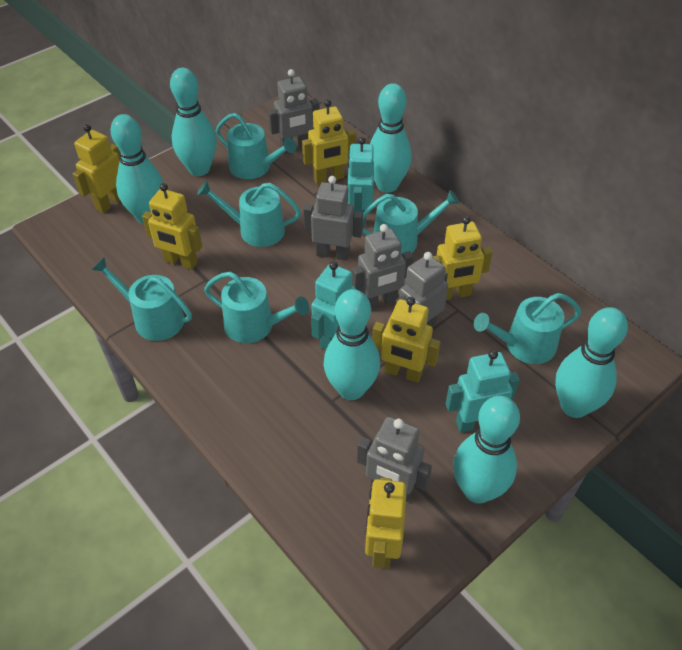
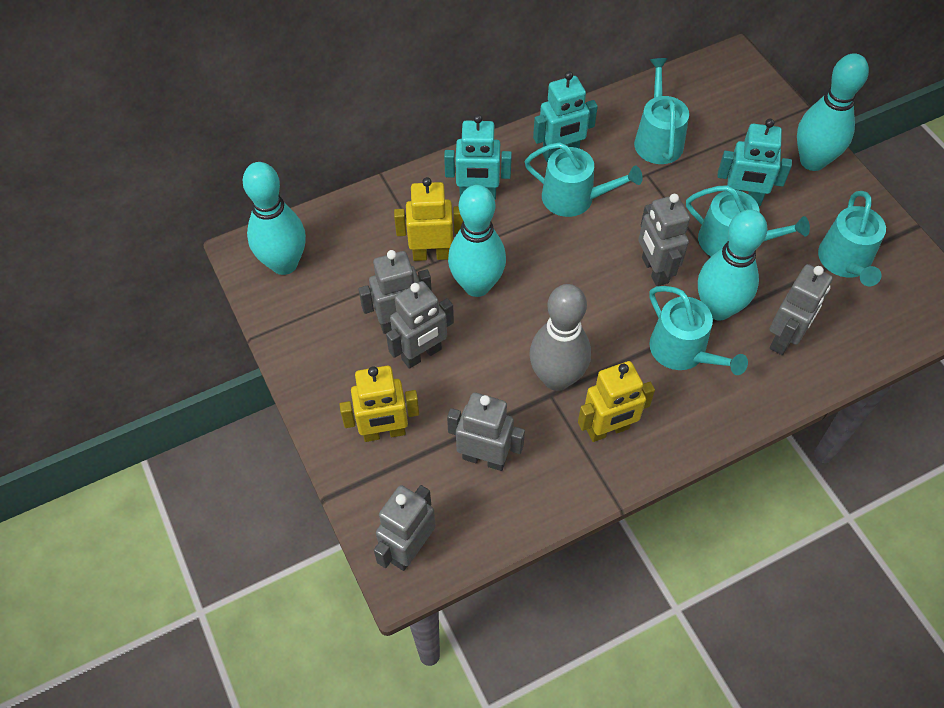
grey bowling pin: none = 0 -> [529,284,591,391] = 1
grey robot: [268,69,320,154] [303,176,363,261] [352,224,413,309] [357,417,432,502] [395,252,448,326] = 5 -> [359,250,432,334] [374,485,436,571] [386,281,454,369] [447,392,525,471] [638,194,690,286] [769,264,833,355] = 6
turquoise bowling pin: [110,114,164,224] [170,68,217,176] [324,289,380,400] [370,83,412,193] [453,396,520,504] [555,307,628,418] = 6 -> [242,162,306,275] [448,185,506,297] [698,209,768,320] [797,53,869,171] = 4
turquoise watering can: [92,257,192,341] [197,181,301,247] [204,272,309,343] [216,113,296,179] [363,190,460,255] [474,293,581,364] = 6 -> [525,142,643,217] [634,58,689,164] [649,286,748,375] [686,185,810,256] [818,191,886,286] = 5
yellow robot: [73,124,120,213] [142,183,202,270] [302,99,356,184] [365,478,406,569] [372,297,441,382] [432,216,493,300] = 6 -> [339,366,419,442] [394,177,463,261] [578,361,655,442] = 3

